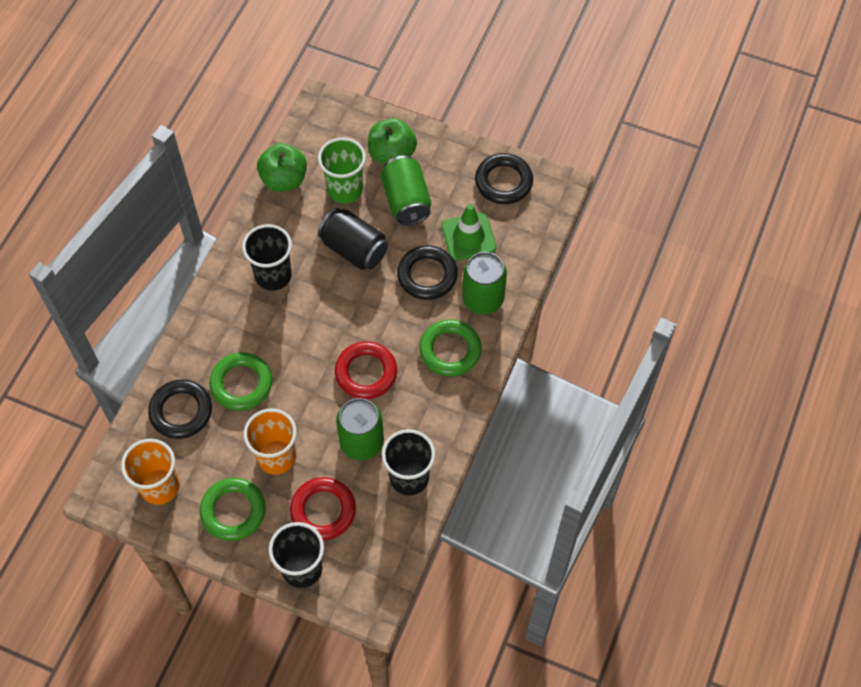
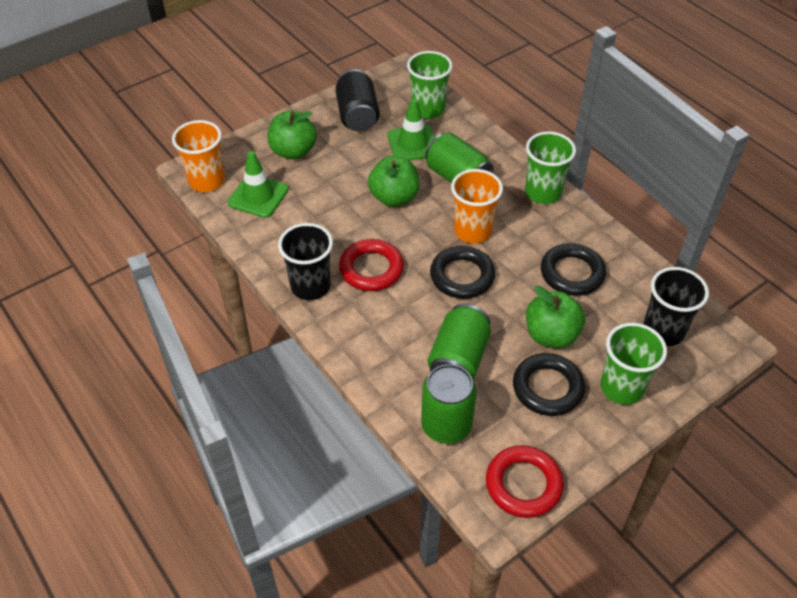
black cup: [242,224,292,291] [269,522,324,588] [382,429,435,496] = 3 -> [278,223,333,300] [643,267,709,346] = 2
green apple: [257,143,307,192] [368,118,417,165] = 2 -> [267,111,317,159] [368,156,419,207] [526,285,585,348] = 3
green cup: [318,137,366,204] = 1 -> [407,51,452,119] [525,131,576,204] [601,323,667,405] = 3
green ring: [200,478,266,541] [209,352,272,411] [419,319,482,376] = 3 -> none = 0
green traffic cone: [441,204,496,261] = 1 -> [228,151,289,218] [387,99,435,161] = 2

